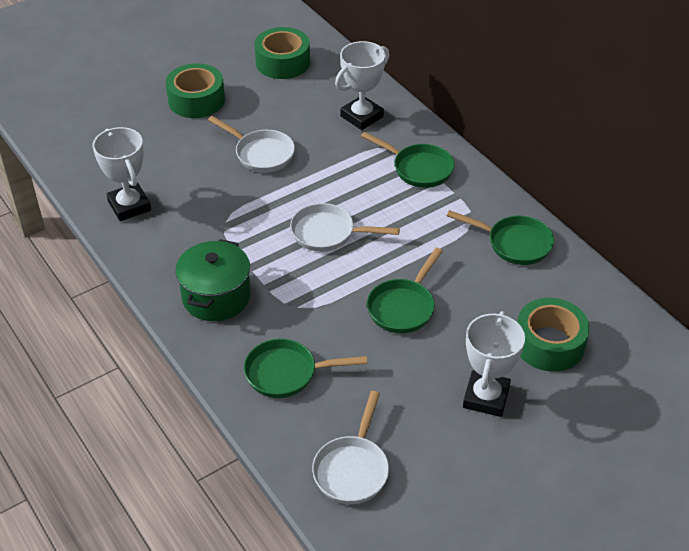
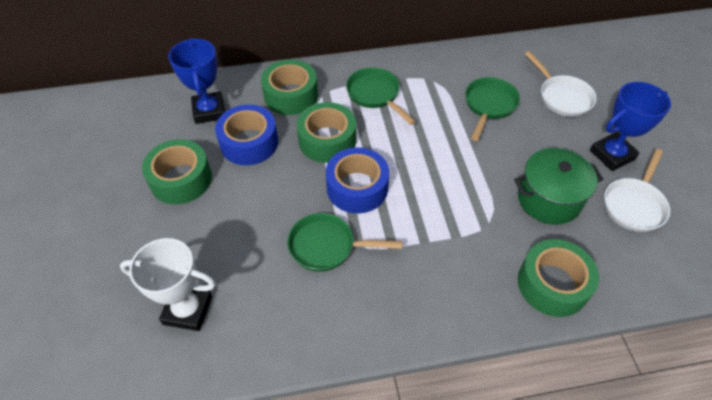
blue tape: none = 0 -> [215,104,278,165] [326,147,389,213] = 2
blue trophy: none = 0 -> [168,38,225,124] [590,82,671,171] = 2
green pan: [244,339,367,398] [361,132,455,188] [367,248,443,334] [447,210,554,265] = 4 -> [287,213,402,272] [346,67,416,125] [465,77,520,141] = 3
green tape: [166,63,225,118] [255,27,310,79] [517,298,590,372] = 3 -> [142,139,212,204] [261,60,318,115] [297,102,356,163] [518,239,599,317] = 4
white pan: [208,116,295,173] [290,203,400,252] [312,391,389,504] = 3 -> [525,51,597,117] [604,149,670,232] = 2
white trophy: [93,127,151,221] [335,41,389,130] [463,311,525,417] = 3 -> [120,238,216,331] = 1

